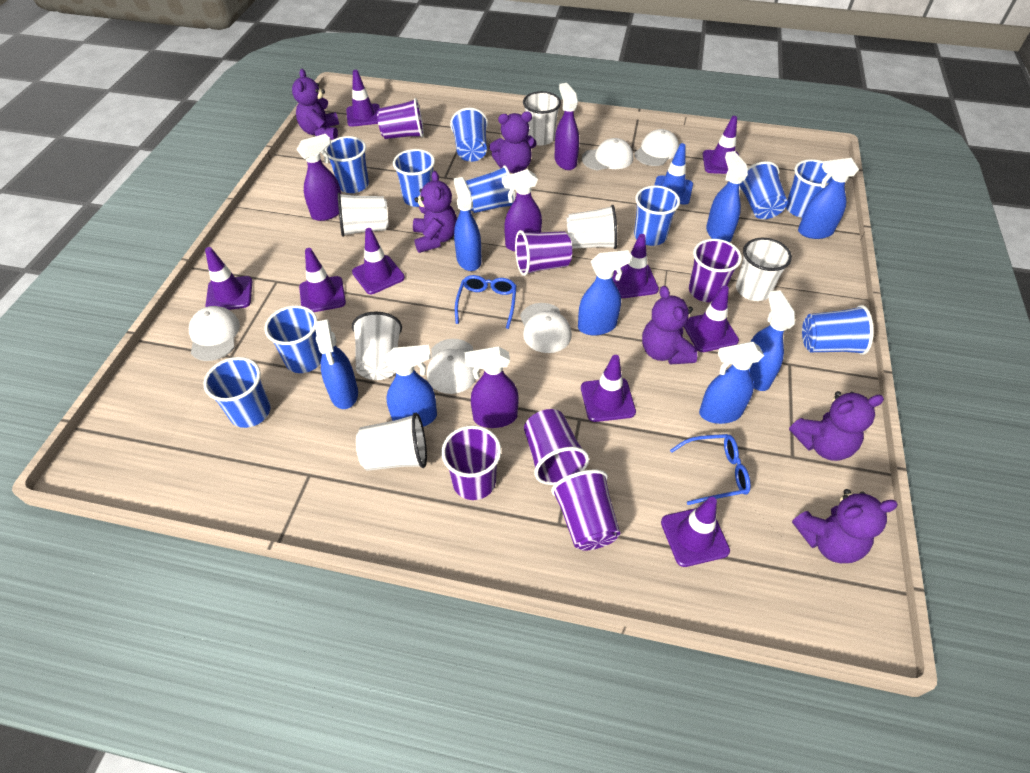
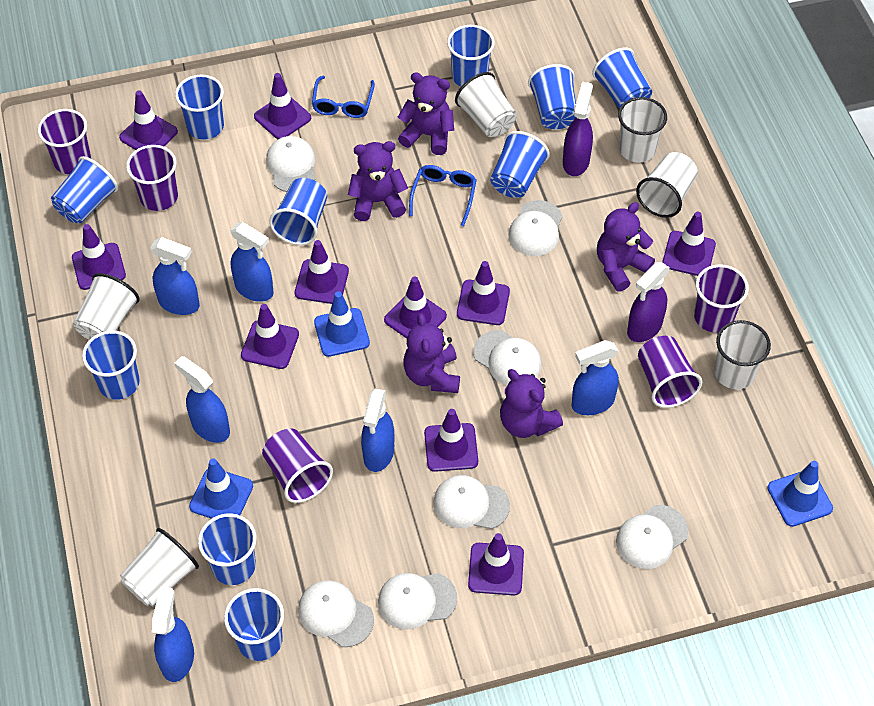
blue spray bottle: [315,319,358,409] [385,345,437,427] [454,177,482,271] [578,250,632,336] [699,342,764,424] [706,151,748,242] [749,290,795,391] [798,158,859,239] = 8 -> [150,237,200,315] [152,587,194,682] [174,356,230,443] [230,222,274,302] [361,389,394,472] [572,340,619,415] = 6
blue traffic cone: [654,143,693,205] = 1 -> [189,458,253,519] [314,291,370,357] [767,461,833,527] = 3
purple cup: [377,98,424,139] [441,426,501,500] [515,230,572,276] [524,409,589,485] [551,469,620,551] [689,239,742,302] = 6 -> [38,109,91,174] [126,145,178,211] [262,428,333,503] [638,336,702,408] [694,264,749,333] = 5
purple spray bottle: [297,134,341,221] [465,346,519,428] [502,169,542,251] [555,83,579,170] = 4 -> [563,82,593,176] [627,262,670,342] = 2
purple teddy bear: [292,69,339,140] [413,171,457,253] [489,111,536,173] [642,286,697,365] [789,391,884,461] [792,489,898,563] = 6 -> [348,141,408,221] [398,72,454,155] [403,313,460,393] [500,369,563,438] [597,202,655,292] = 5
purple traffic cone: [205,247,252,310] [299,248,346,312] [346,70,380,127] [352,228,405,294] [581,355,636,422] [612,234,659,298] [661,497,730,567] [683,285,739,352] [702,116,739,174] = 9 -> [72,224,126,290] [119,90,178,150] [241,304,299,369] [254,73,311,139] [295,240,349,304] [384,277,447,339] [424,409,478,472] [457,261,510,325] [468,533,524,596] [662,212,716,276] = 10
white cap: [189,306,240,361] [427,339,476,394] [520,303,572,353] [582,138,633,170] [634,129,679,166] = 5 -> [266,136,315,192] [298,580,374,647] [378,573,457,629] [433,475,510,529] [473,330,541,385] [508,200,563,256] [616,505,688,569] = 7

